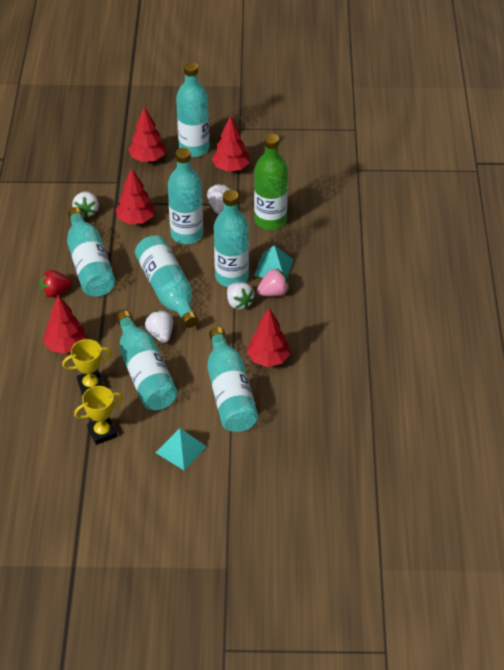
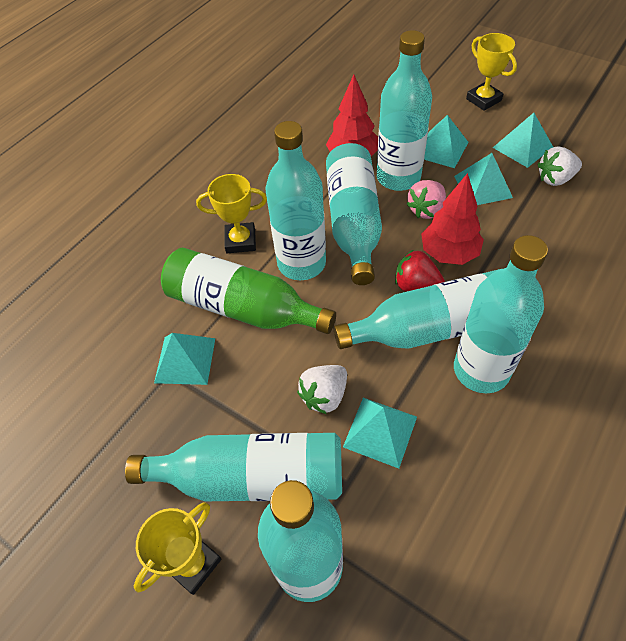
red tree: [43,295,87,354] [116,168,155,224] [128,107,166,162] [212,116,250,172] [247,308,290,367] = 5 -> [326,75,378,156] [421,173,484,265] = 2
turquoise pyramid: [156,428,207,470] [254,245,294,278] = 2 -> [154,333,215,385] [343,398,417,469] [424,115,468,168] [454,153,513,205] [493,113,553,168] = 5
white strawberry: [72,191,99,218] [145,311,173,343] [207,183,231,214] [227,282,255,310] = 4 -> [297,365,347,414] [537,146,582,186] = 2
yellow trophy: [62,339,112,396] [74,386,124,445] = 2 -> [134,502,221,595] [196,174,267,253] [466,33,517,111] = 3

